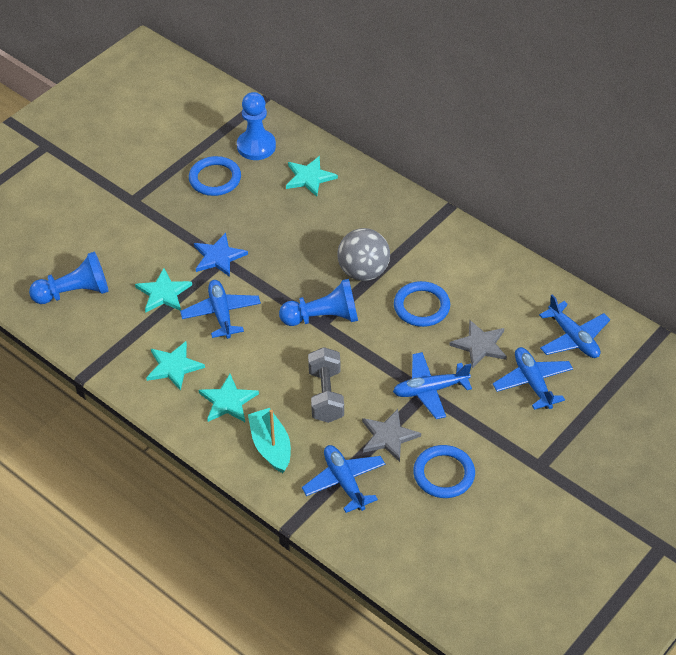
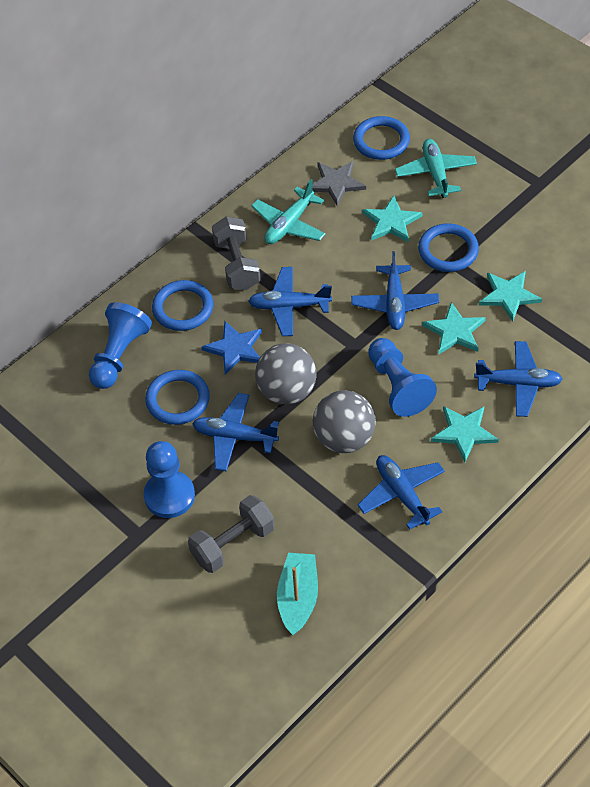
blue ring: [189,156,241,196] [394,281,450,327] [413,445,475,498] = 3 -> [145,370,210,425] [152,280,213,331] [353,116,410,160] [418,223,479,272] = 4
grey ball: [337,228,390,281] = 1 -> [255,343,317,405] [313,390,376,453] = 2
grey dumbbell: [308,347,344,423] = 1 -> [188,495,274,573] [212,216,261,290] = 2
grey star: [362,409,421,462] [449,320,507,368] = 2 -> [312,161,366,207] = 1
turquoise plane: none = 0 -> [251,179,326,244] [395,139,477,198] = 2

